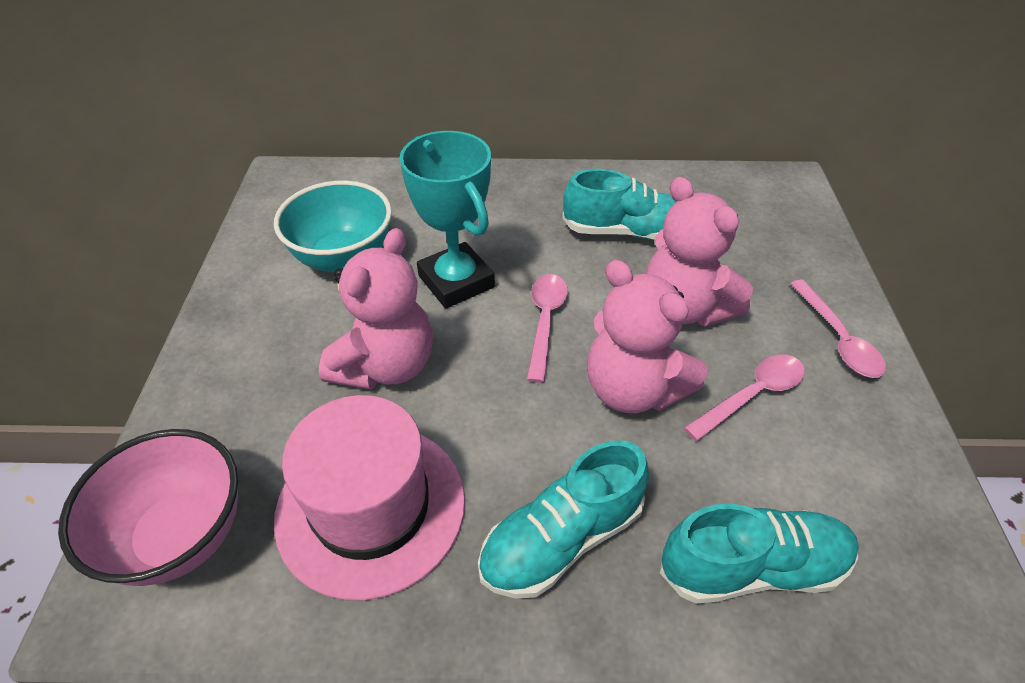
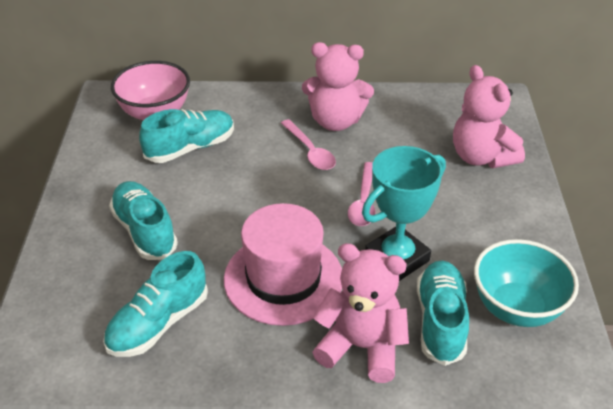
pink spoon: [527,274,568,383] [684,354,805,441] [790,280,886,378] = 3 -> [281,119,336,170] [348,162,376,226] = 2
turquoise shoe: [478,440,649,599] [562,169,676,240] [660,504,859,604] = 3 -> [103,251,208,357] [109,181,178,260] [139,109,234,163] [417,261,469,366] = 4

